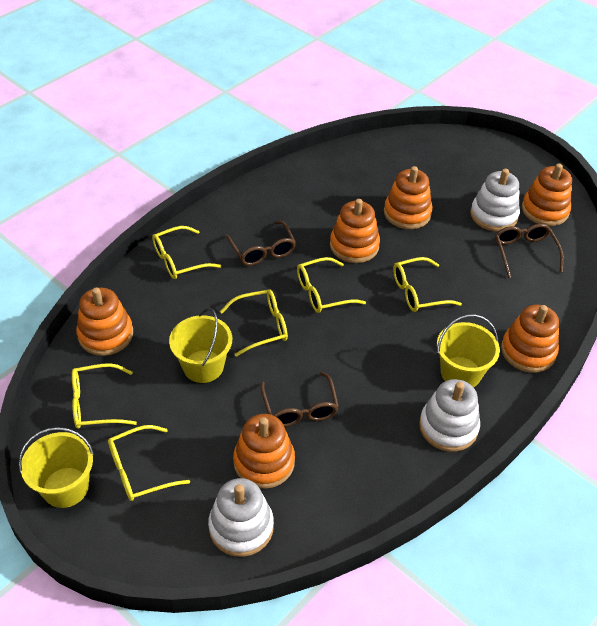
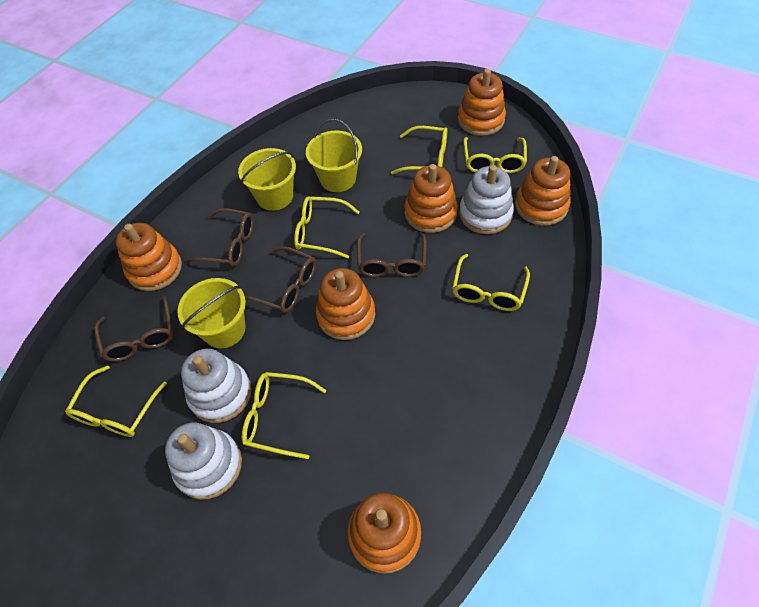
brown glasses: [226,221,296,266] [260,372,339,427] [495,224,564,278] = 3 -> [94,296,173,362] [185,208,254,267] [244,246,316,313] [357,232,427,277] = 4

